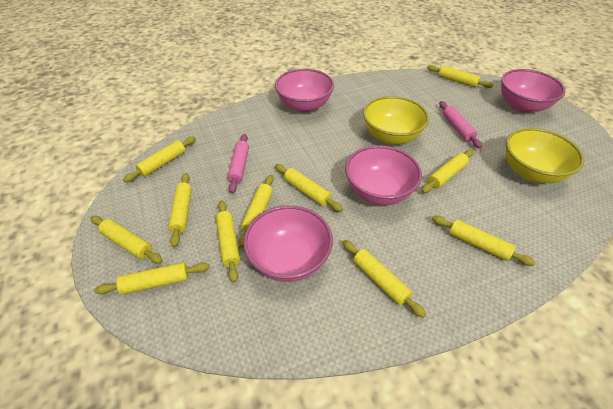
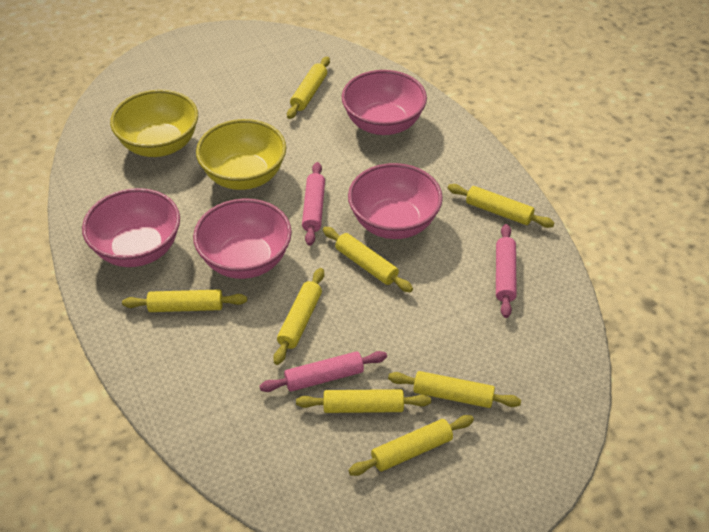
pink rolling pin: [228,134,249,194] [439,101,482,148] = 2 -> [260,351,387,392] [302,162,325,246] [496,224,517,318] = 3
yellow rolling pin: [90,216,163,264] [94,262,210,295] [123,136,196,182] [168,173,192,247] [216,200,240,283] [239,175,274,247] [275,164,343,212] [343,240,427,318] [421,150,474,193] [427,65,493,88] [432,215,535,266] = 11 -> [122,290,247,312] [273,268,324,365] [287,57,330,119] [296,389,431,413] [323,227,413,292] [348,415,474,476] [388,371,521,408] [448,184,554,228] = 8

